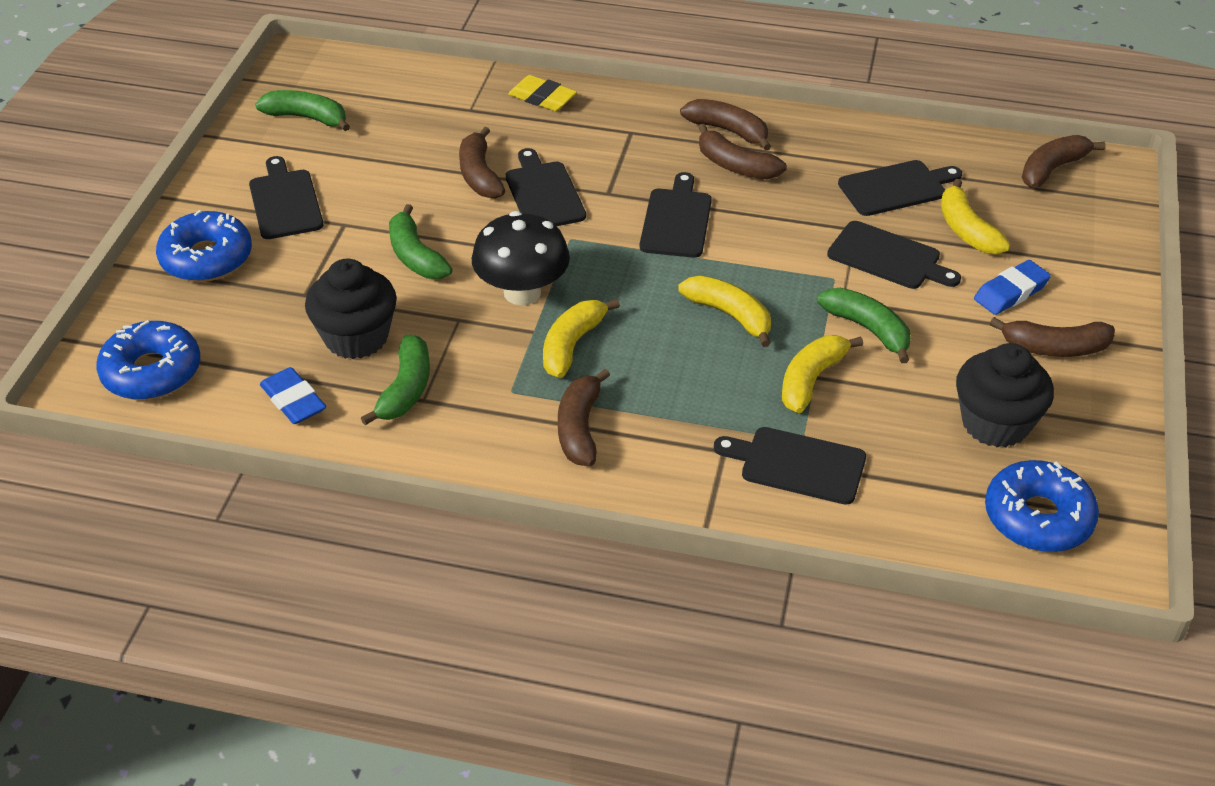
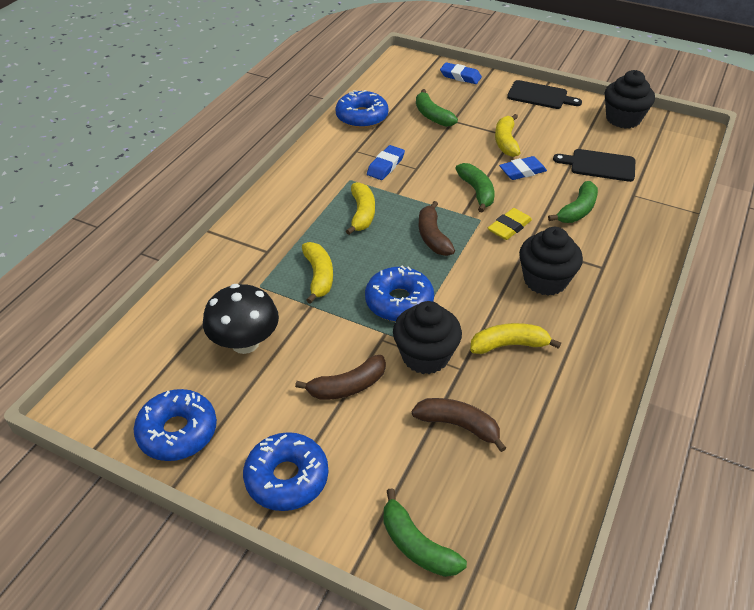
black cupcake: [305,259,397,359] [956,343,1054,448] = 2 -> [393,301,462,374] [519,227,583,296] [605,70,655,129] = 3
black cutting board: [249,156,323,239] [506,148,586,226] [640,172,712,258] [714,427,866,505] [827,221,961,289] [838,160,962,216] = 6 -> [507,80,582,109] [553,149,636,182] = 2
blue donut: [96,320,200,400] [156,210,252,282] [985,460,1099,552] = 3 -> [134,389,217,461] [243,432,328,511] [335,90,389,128] [365,266,434,322] = 4
blue eraser: [260,367,326,424] [974,260,1051,315] = 2 -> [367,145,405,180] [440,62,482,84] [499,156,547,180] = 3
brown banana: [459,127,505,199] [558,369,610,466] [680,99,771,151] [698,124,787,179] [990,317,1115,357] [1022,135,1106,188] = 6 -> [295,355,386,400] [412,398,506,452] [419,201,455,256] = 3

